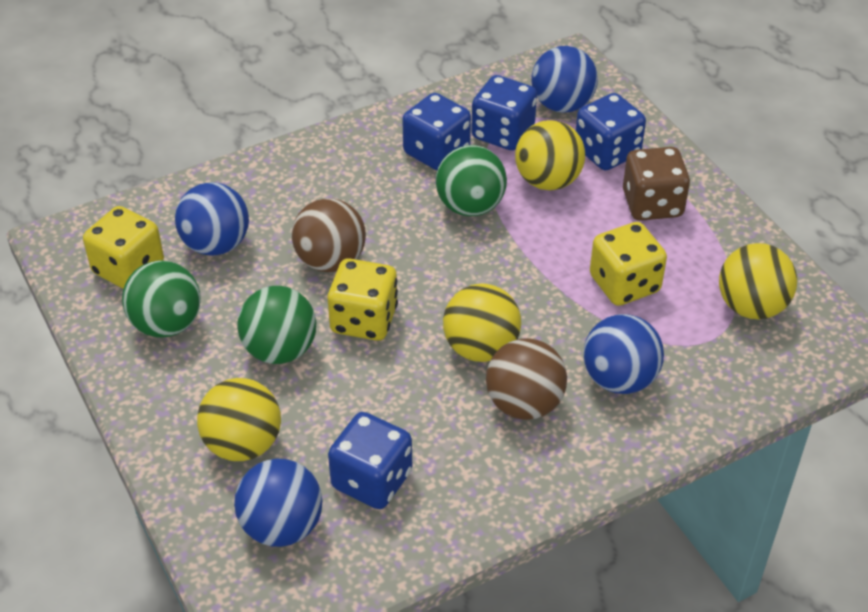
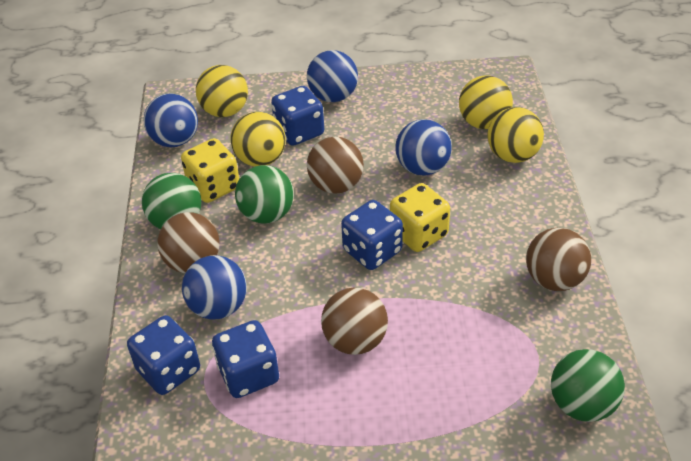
brown ball: [292,198,366,272] [486,338,567,420] = 2 -> [157,212,220,273] [307,137,364,194] [321,288,388,355] [526,228,591,291] = 4
brown dice: [623,147,690,221] = 1 -> none = 0
yellow dice: [83,206,164,289] [328,258,398,341] [590,222,667,306] = 3 -> [181,138,239,203] [390,183,450,252] = 2

